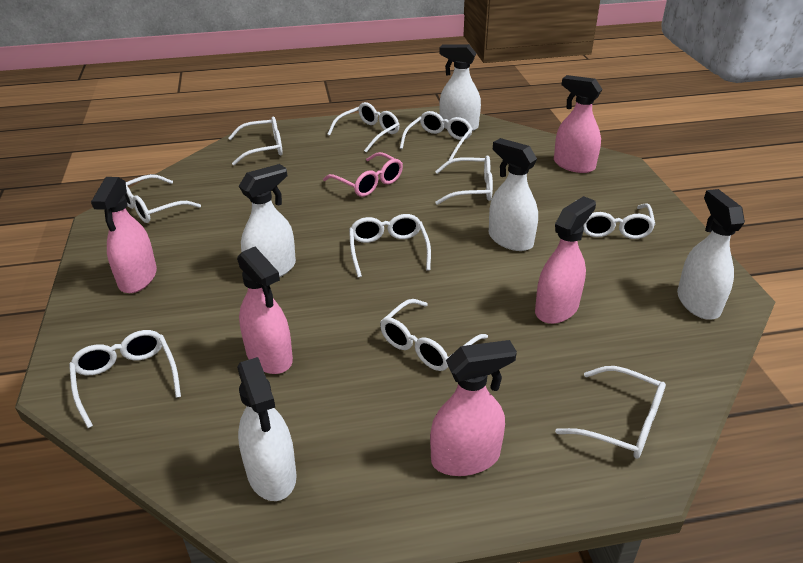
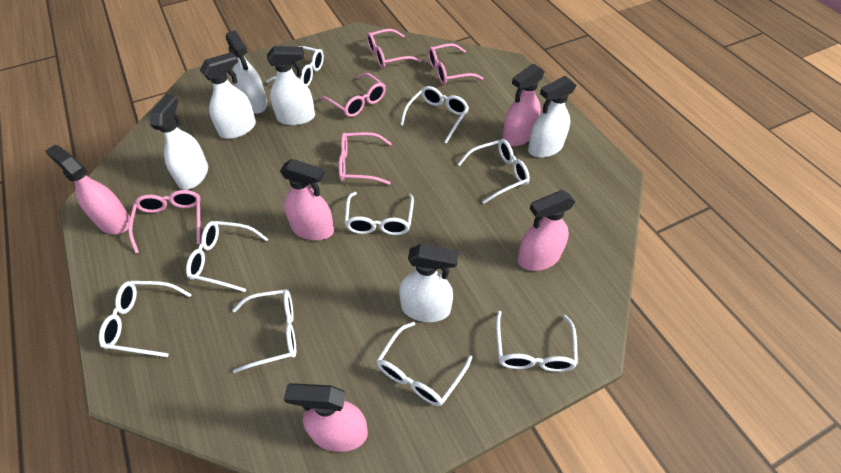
pink glasses: [323,152,403,197] = 1 -> [128,190,201,254] [320,73,386,117] [339,132,392,185] [366,29,422,69] [428,43,483,85] = 5
white glasses: [69,330,181,428] [125,174,201,223] [228,117,283,165] [327,102,400,153] [349,214,431,278] [380,299,488,371] [400,111,473,160] [435,155,493,205] [555,366,666,459] [583,204,656,239] = 10 -> [99,281,192,357] [186,221,268,292] [232,289,296,373] [266,46,324,87] [344,192,414,235] [376,322,472,406] [400,86,469,144] [458,139,530,204] [496,311,578,372] = 9
white spray bottle: [237,357,297,501] [239,164,296,277] [439,44,481,131] [489,138,538,251] [677,189,745,320] = 5 -> [150,94,208,190] [200,52,256,139] [226,30,267,114] [267,46,315,125] [399,244,459,322] [528,76,576,158] = 6

